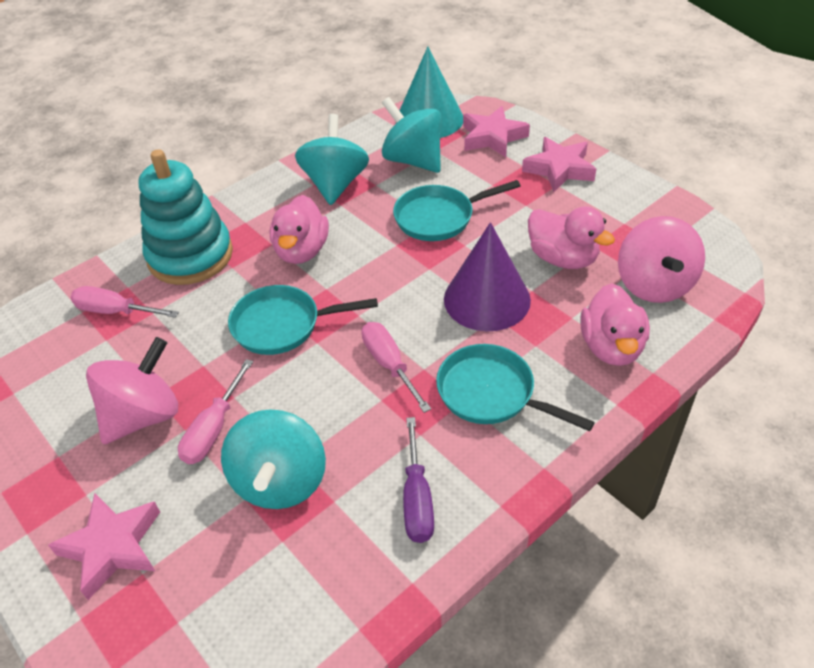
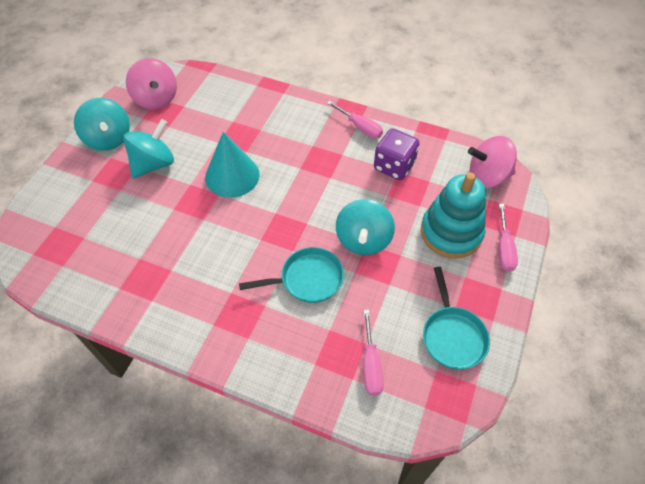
pink duck: [270,195,329,264] [528,206,615,269] [580,283,650,366] = 3 -> none = 0
pink star: [48,493,160,600] [463,106,530,157] [522,137,596,192] = 3 -> none = 0
purple cone: [444,222,531,331] = 1 -> none = 0
purple dice: none = 0 -> [374,128,420,180] = 1
purple screwdriver: [403,417,434,543] = 1 -> none = 0
turquoise pan: [228,285,378,355] [393,180,521,241] [436,344,595,431] = 3 -> [239,247,344,303] [423,267,490,369] = 2

